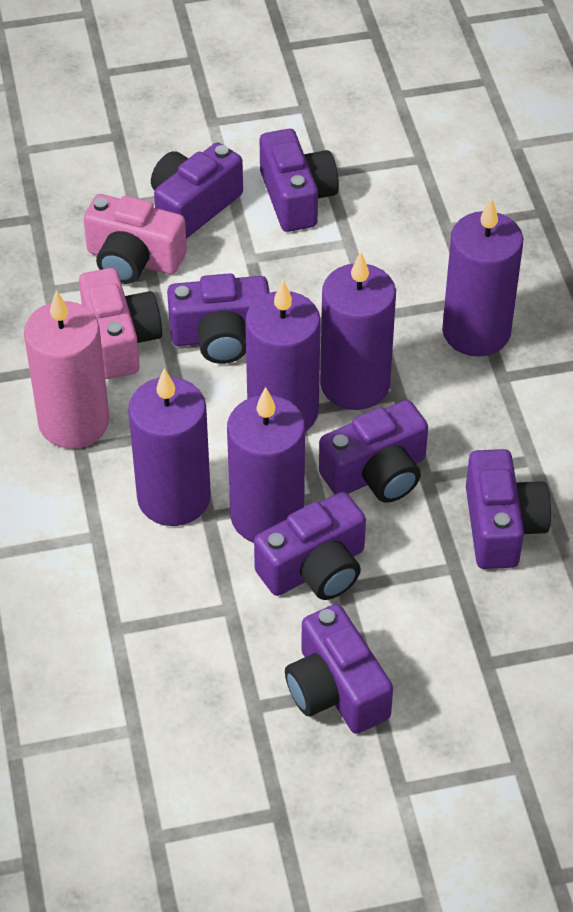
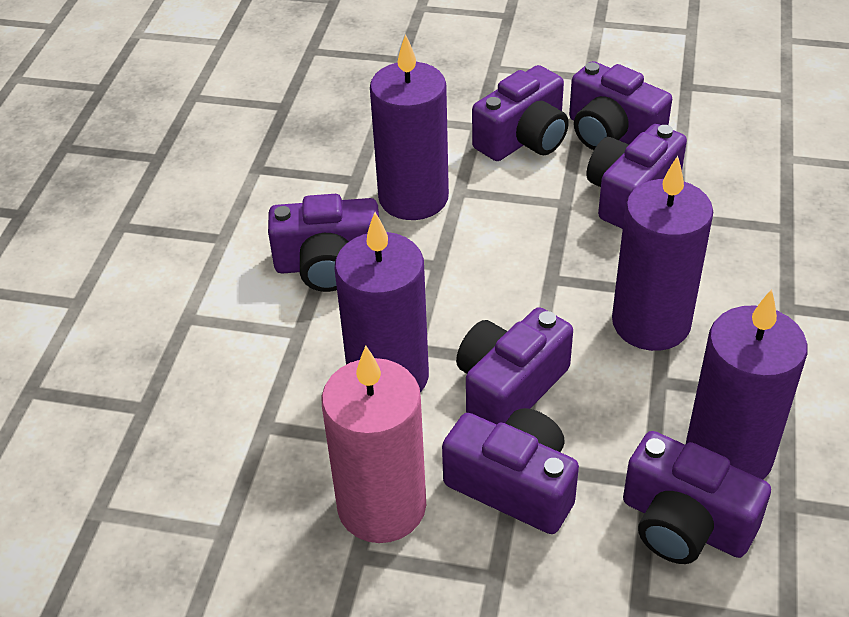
pink camera: [79,268,162,379] [84,194,187,284] = 2 -> none = 0
purple candle: [128,368,211,526] [227,387,305,543] [245,280,321,432] [320,252,396,410] [442,198,523,357] = 5 -> [335,212,429,393] [370,34,449,220] [612,156,713,351] [686,289,808,480] = 4

